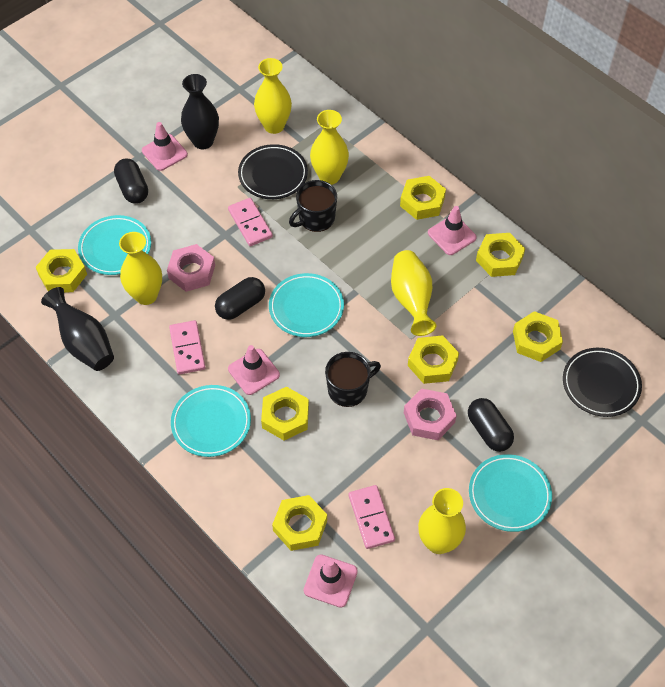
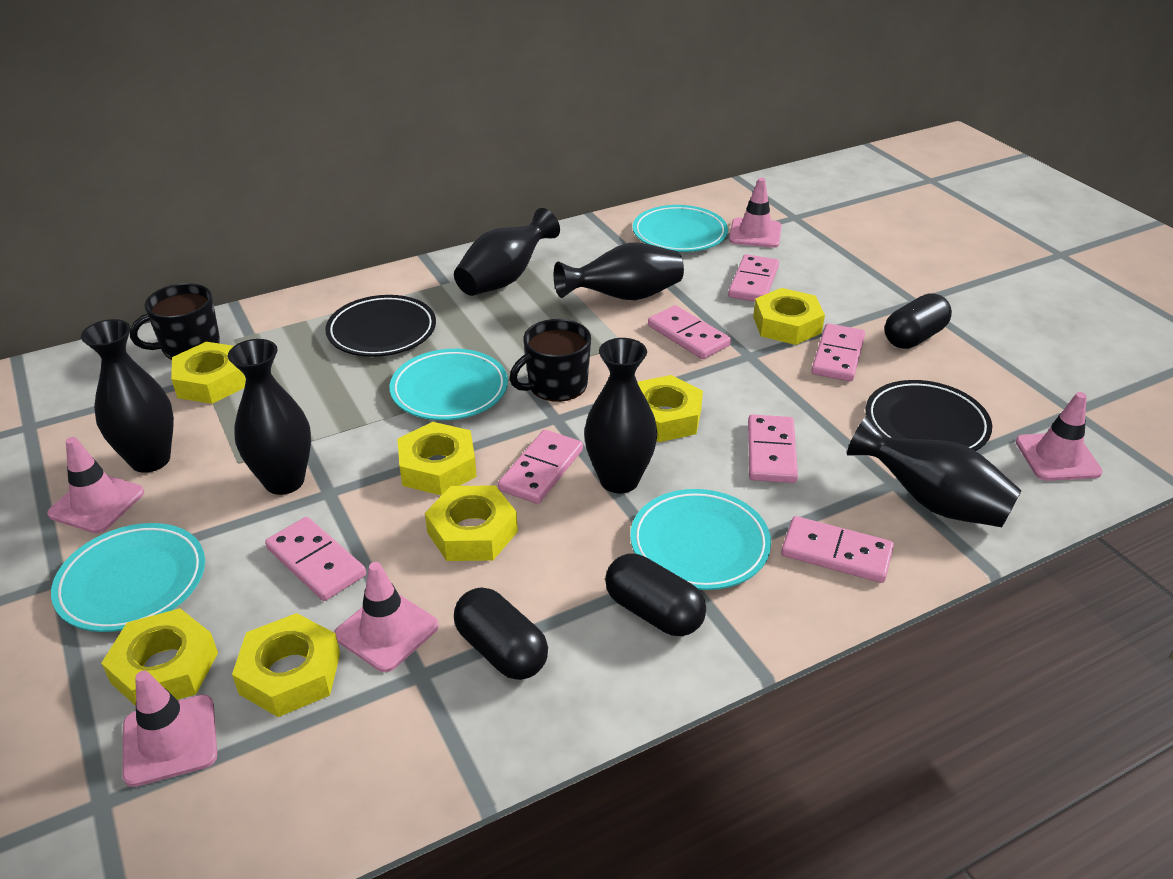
black vase: [41,287,114,371] [181,74,219,149] = 2 -> [81,319,174,473] [228,339,311,495] [454,208,560,296] [554,243,684,300] [584,338,658,493] [847,416,1022,527] = 6
pink domino: [169,320,206,374] [228,198,273,246] [349,485,395,549] = 3 -> [265,517,366,601] [498,430,583,504] [648,305,731,359] [728,254,779,302] [748,414,798,483] [781,516,894,583] [811,323,865,382] = 7
pink nut: [167,244,215,292] [404,388,457,440] = 2 -> none = 0
pink traffic cone: [142,122,188,171] [228,345,280,395] [304,554,358,607] [428,206,477,255] = 4 -> [47,437,144,533] [122,671,217,787] [334,562,439,672] [729,178,782,248] [1016,392,1103,481] = 5
yellow vase: [119,232,162,305] [254,58,292,134] [310,110,349,185] [391,250,436,336] [418,488,466,554] = 5 -> none = 0

